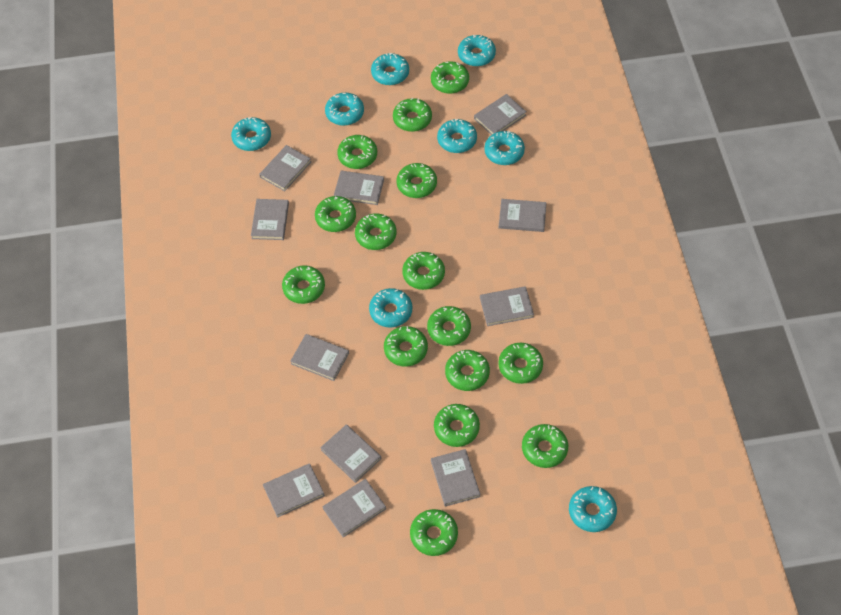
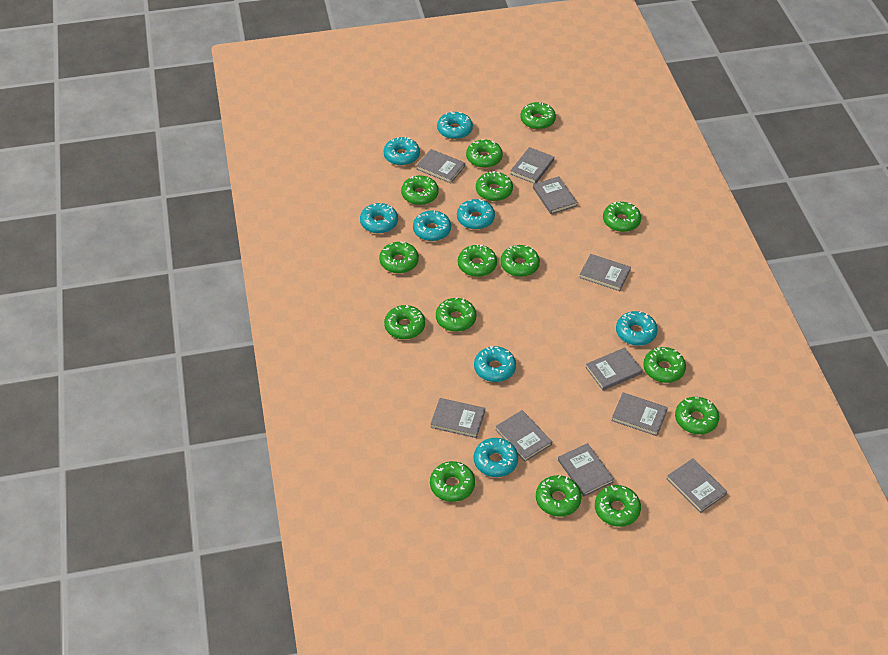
grey book: [251,199,289,240] [259,145,311,191] [263,463,325,518] [290,334,349,381] [320,424,381,483] [323,479,386,537] [334,171,384,205] [431,449,480,507] [474,94,526,135] [480,286,534,326] [499,199,547,232] = 11 -> [416,149,465,183] [430,398,485,438] [495,410,552,462] [510,147,554,184] [533,176,577,214] [558,443,614,496] [579,254,631,291] [585,347,643,391] [611,392,668,436] [667,458,727,513] = 10

